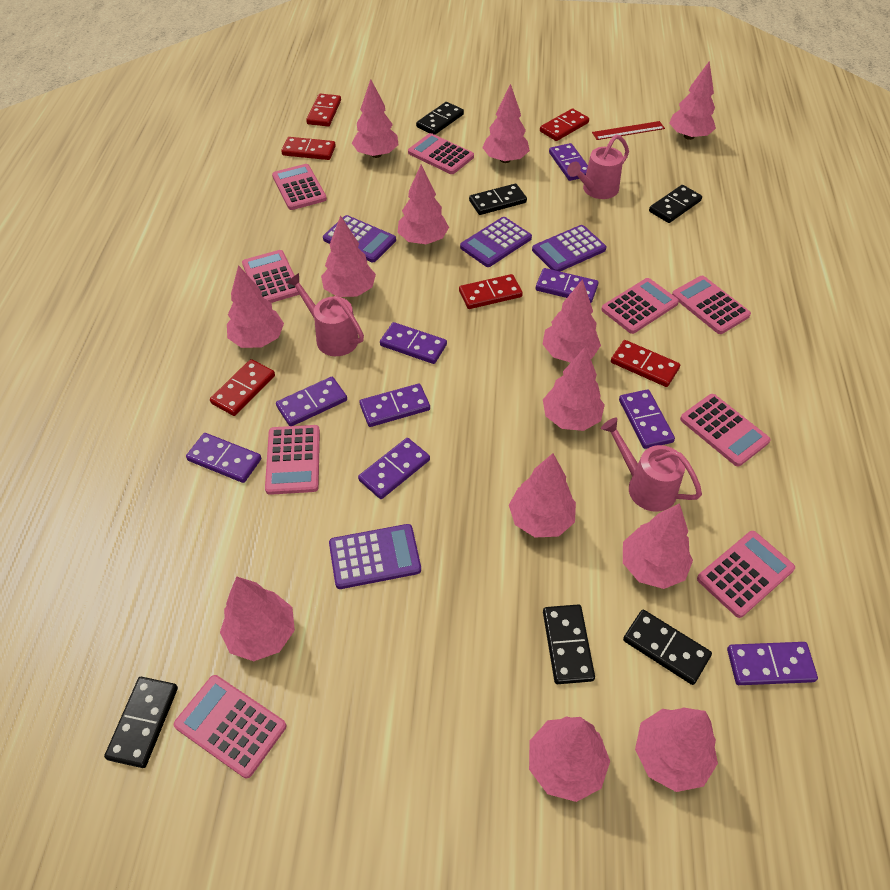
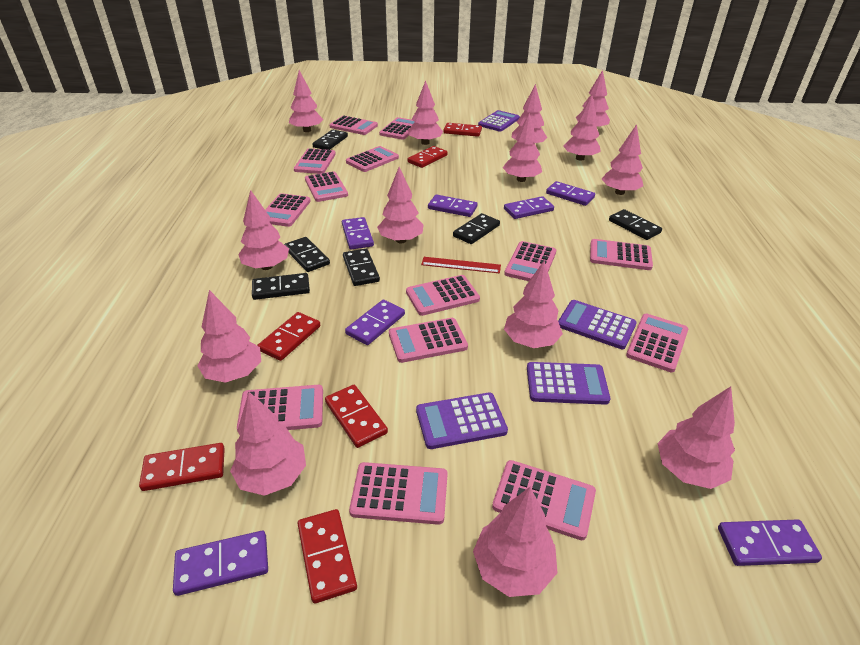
pink calculator: [174,675,286,778] [242,250,300,303] [265,425,320,495] [272,164,327,210] [408,133,474,174] [601,278,679,334] [672,276,751,334] [680,394,770,467] [697,531,795,618] = 9 -> [237,385,323,430] [265,193,311,227] [294,148,336,174] [305,171,348,202] [330,116,378,135] [346,146,399,172] [349,462,448,525] [379,117,414,140] [389,318,468,363] [406,275,480,316] [492,460,596,540] [504,241,556,281] [590,239,653,270] [626,314,688,372] = 14
pink tree: [220,577,295,661] [227,265,284,348] [321,215,376,297] [352,79,399,158] [398,164,449,244] [482,84,530,163] [509,453,576,537] [529,716,610,802] [543,279,601,363] [543,346,605,431] [623,503,693,589] [635,707,718,792] [669,61,716,140] = 13 -> [197,290,261,383] [230,392,306,496] [238,190,289,270] [289,70,323,132] [377,167,424,243] [408,80,443,145] [473,487,558,597] [503,113,542,182] [504,261,563,348] [512,84,547,143] [563,95,601,161] [576,70,610,127] [602,124,643,195] [657,386,735,489] = 14
pink watering can: [286,273,364,356] [567,134,629,199] [601,418,702,512] = 3 -> none = 0
purple domino: [186,433,261,483] [276,377,347,426] [358,438,430,499] [360,384,430,427] [380,322,447,364] [536,268,598,303] [549,143,588,181] [619,389,675,449] [727,642,818,685] = 9 -> [173,531,268,596] [342,217,374,250] [345,300,405,345] [428,194,477,217] [504,196,554,219] [546,181,595,206] [718,520,822,566] = 7

